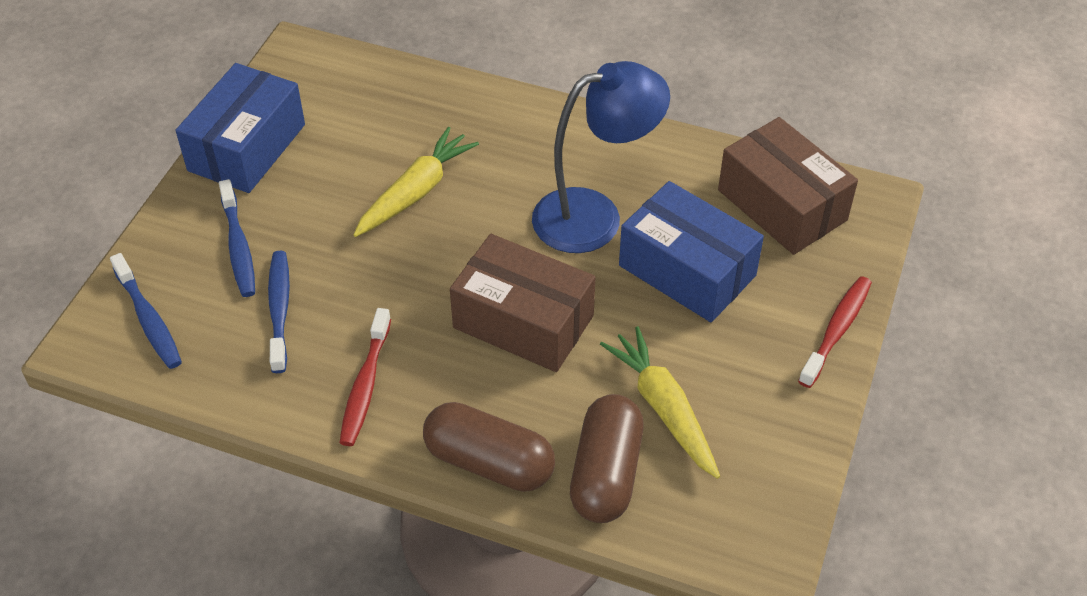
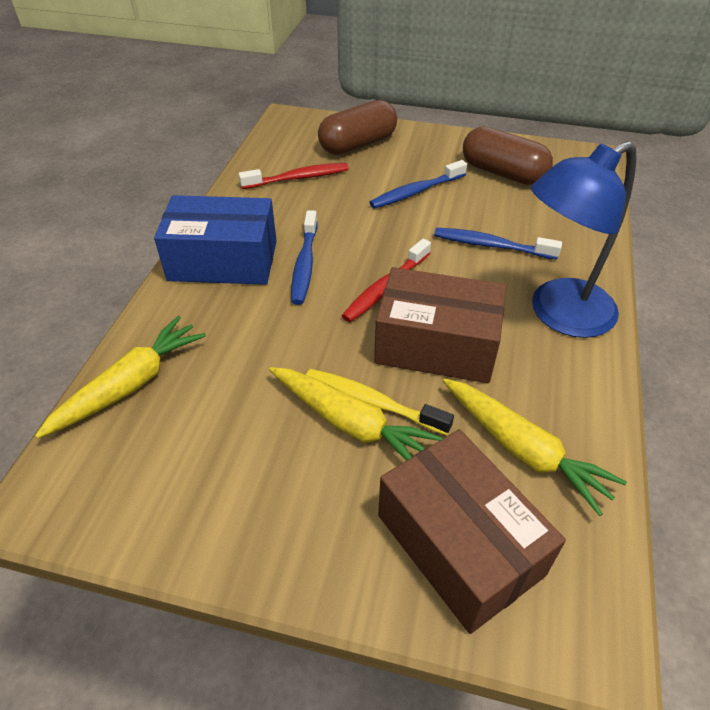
blue box: [175,63,305,193] [619,181,764,322] = 2 -> [154,195,277,285] = 1
yellow carrot: [353,127,479,237] [600,326,720,479] = 2 -> [35,316,206,439] [269,367,443,461] [443,379,627,516] = 3
yellow toothbrush: none = 0 -> [306,369,454,435] = 1

